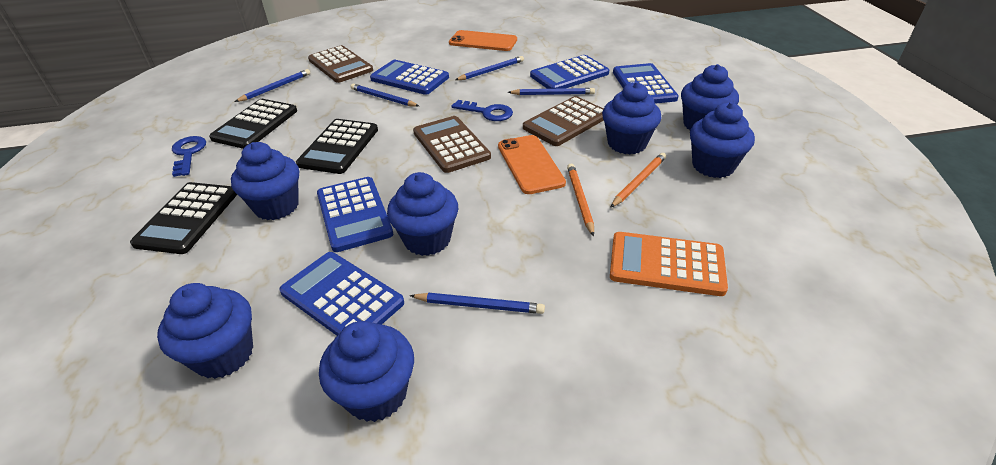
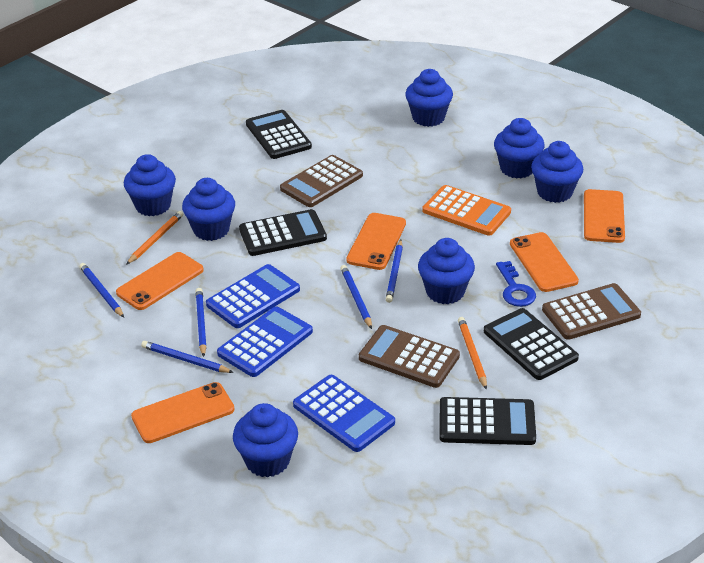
black calculator: [130,182,237,254] [209,99,297,149] [296,119,378,174] = 3 -> [239,209,327,256] [246,110,312,159] [439,397,536,445] [484,308,579,380] = 4
blue calculator: [279,252,404,336] [317,177,393,252] [370,60,449,95] [530,55,609,89] [613,63,679,104] = 5 -> [206,264,300,328] [217,307,313,377] [293,375,395,452] = 3
blue key: [172,136,206,177] [452,100,513,121] = 2 -> [496,261,536,307] = 1
orange phone: [449,30,517,51] [498,135,566,194] = 2 -> [116,252,204,310] [131,382,234,443] [346,213,406,270] [510,232,579,292] [584,189,625,243] = 5

